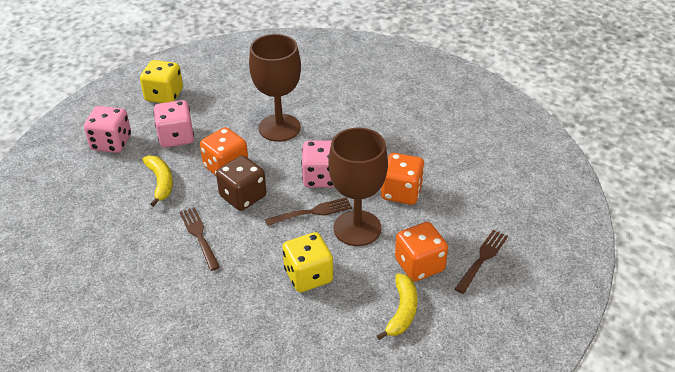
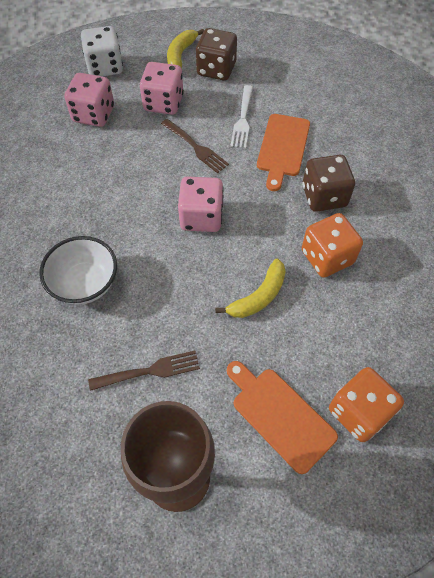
brown dice: [216,155,266,211] = 1 -> [196,28,237,81] [302,155,355,212] = 2
brown fork: [180,207,220,271] [265,197,352,226] [455,230,508,294] = 3 -> [88,350,200,391] [161,119,229,173] = 2
brown goblet: [249,34,301,142] [329,128,388,246] = 2 -> [121,401,215,512] = 1
orange cutting board: none = 0 -> [227,361,338,474] [257,114,310,191] = 2
orange dice: [200,127,248,175] [381,153,425,205] [395,222,448,282] = 3 -> [302,213,363,278] [329,367,404,442] = 2
white bowl: none = 0 -> [39,236,117,305] = 1
white dice: none = 0 -> [81,26,123,76] = 1
white fork: none = 0 -> [230,85,253,149] = 1
yellow dice: [140,60,183,103] [283,232,333,292] = 2 -> none = 0

